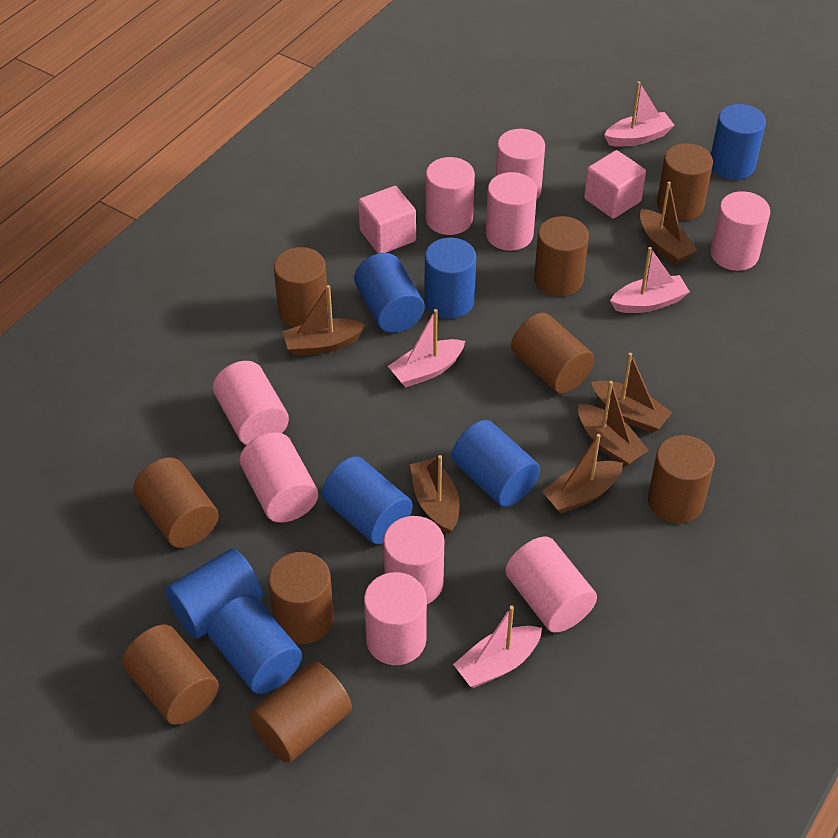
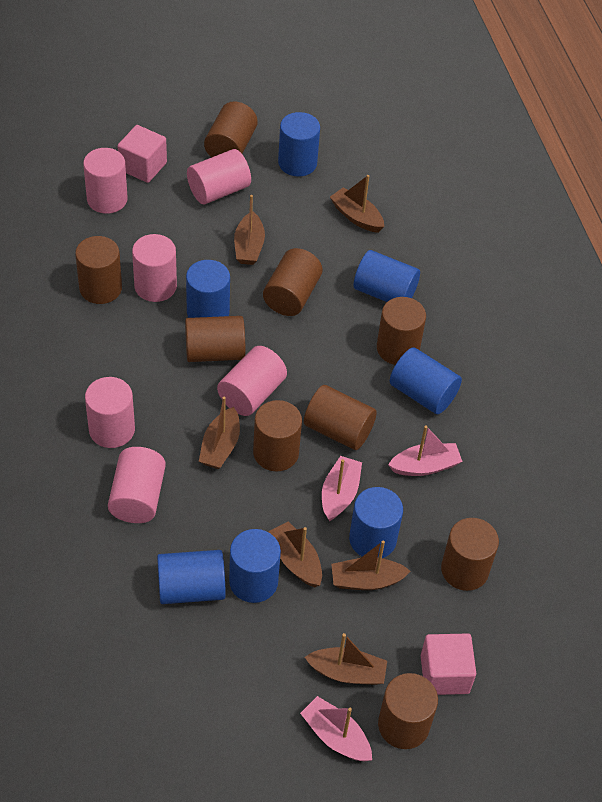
pink boat: [388,309,465,387] [453,606,542,688] [604,81,674,147] [610,247,690,313] = 4 -> [300,696,372,761] [322,456,362,521] [388,425,463,476] = 3
pink cylinder: [213,361,289,445] [240,432,318,523] [364,572,427,665] [384,516,444,604] [426,157,475,235] [486,172,537,251] [496,129,545,199] [505,537,597,633] [710,191,770,271] = 9 -> [83,148,128,214] [85,377,135,448] [108,447,166,523] [132,234,177,302] [187,149,251,204] [217,346,287,416] = 6

